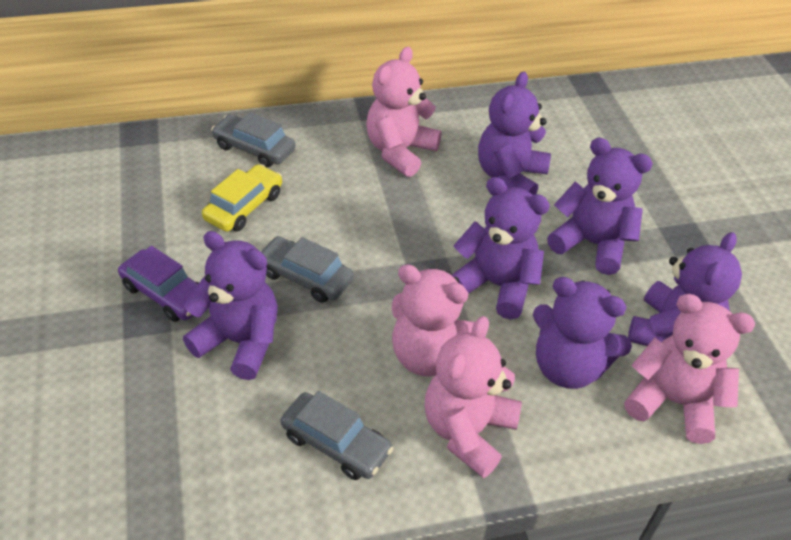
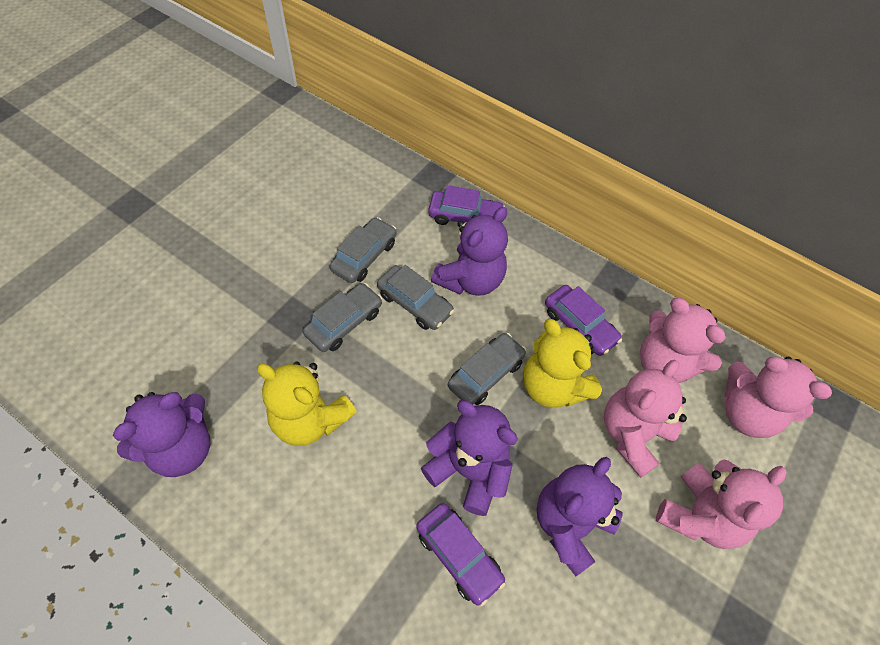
grey car: [211,112,296,168] [260,236,354,303] [281,391,393,480] = 3 -> [303,283,382,352] [330,217,396,283] [377,265,454,330] [448,333,526,405] = 4
purple car: [118,246,199,322] = 1 -> [416,503,506,606] [428,185,505,225] [545,285,622,356] = 3
purple teddy bear: [183,231,278,380] [452,177,550,319] [478,72,551,195] [533,277,632,389] [547,138,653,275] [628,232,742,346] = 6 -> [113,392,210,477] [421,400,518,516] [431,207,508,296] [537,457,623,576] = 4
yellow car: [202,164,282,232] = 1 -> none = 0
yellow teddy bear: none = 0 -> [257,361,357,446] [523,319,602,408] = 2

